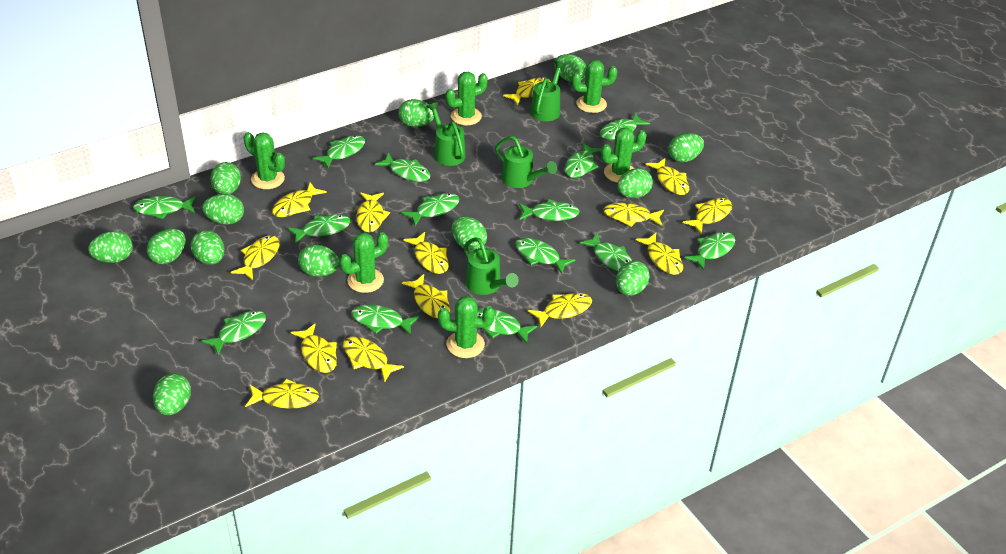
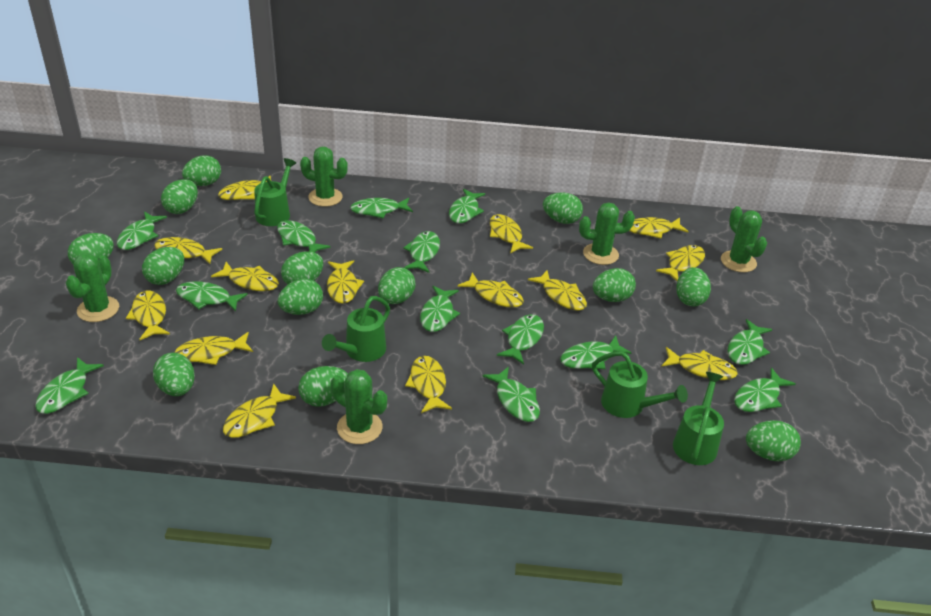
green cactus: [244,132,285,189] [339,232,388,293] [438,296,495,358] [446,72,488,125] [572,60,618,113] [601,127,647,183] = 6 -> [66,253,119,322] [300,147,348,207] [330,369,387,444] [579,202,635,265] [721,206,767,272] = 5
green fish: [133,196,197,219] [201,311,266,355] [287,214,350,244] [313,135,365,169] [351,304,419,335] [375,153,431,182] [402,193,459,226] [478,308,538,344] [515,238,575,274] [519,199,580,221] [564,143,602,178] [579,233,632,271] [600,113,650,140] [684,232,735,270] = 14 -> [35,357,104,414] [117,211,167,250] [176,281,248,311] [277,220,330,253] [350,198,413,218] [403,231,440,273] [420,286,460,332] [449,189,485,223] [483,367,540,422] [497,314,544,364] [560,336,631,369] [728,319,773,365] [734,368,796,412] = 13

